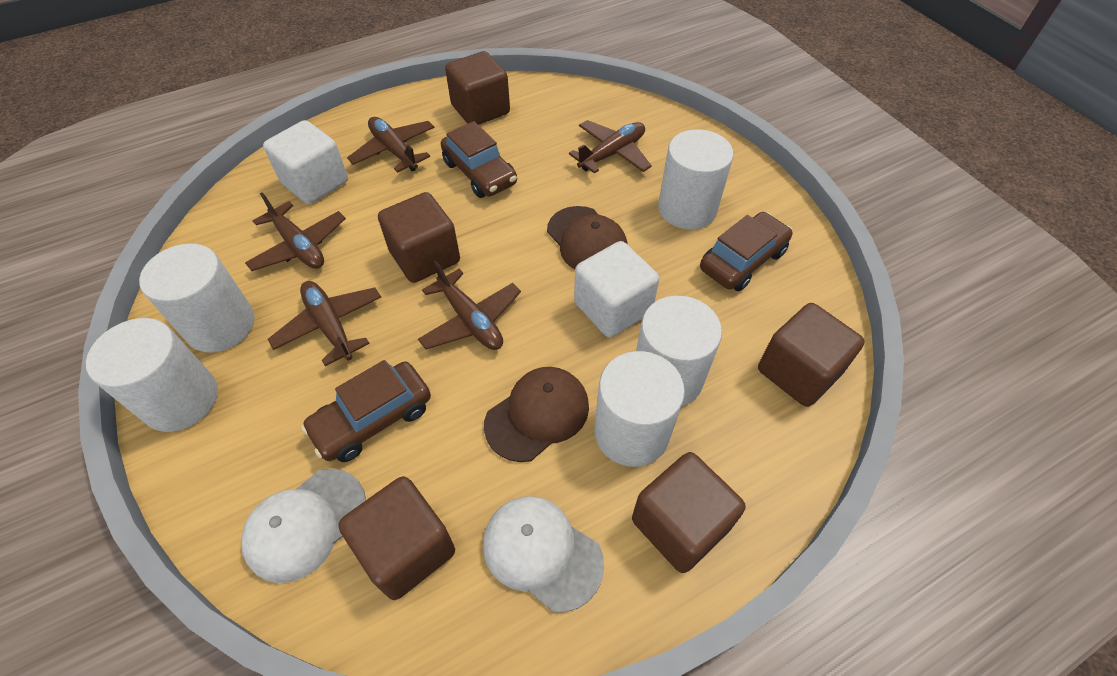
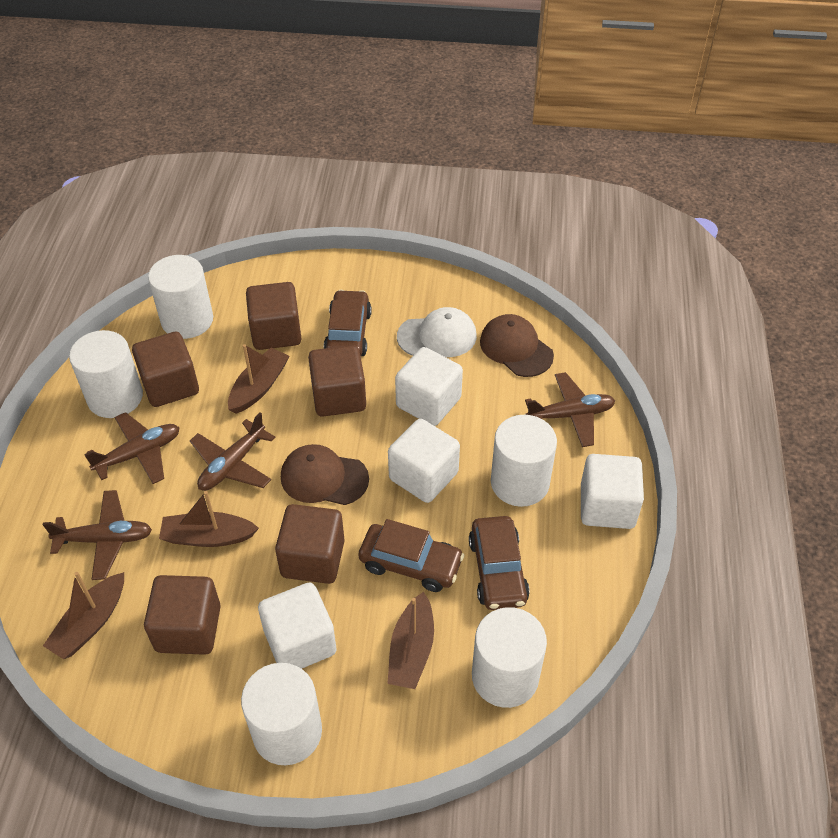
brown boat: none = 0 -> [43,572,124,659] [159,491,259,547] [228,344,289,414] [387,592,434,689] = 4
brown plane: [245,192,346,271] [268,281,381,366] [347,117,434,173] [418,261,521,350] [569,120,652,174] = 5 -> [43,490,152,580] [84,412,180,484] [190,412,276,491] [525,372,615,447] = 4
white cap: [241,468,366,583] [483,496,604,612] = 2 -> [397,307,477,357] = 1
white cube: [263,120,348,204] [574,241,659,337] = 2 -> [258,583,337,669] [388,419,460,503] [395,347,463,426] [581,454,644,529] = 4

